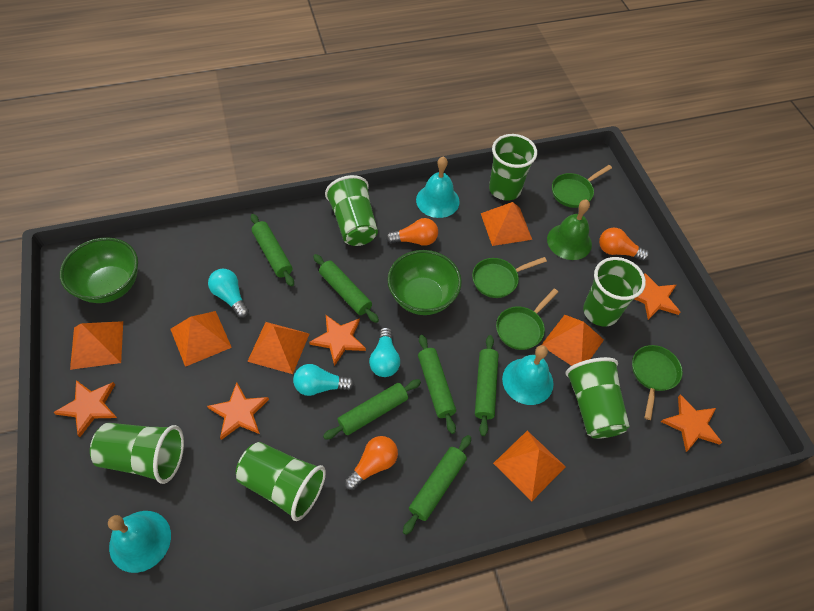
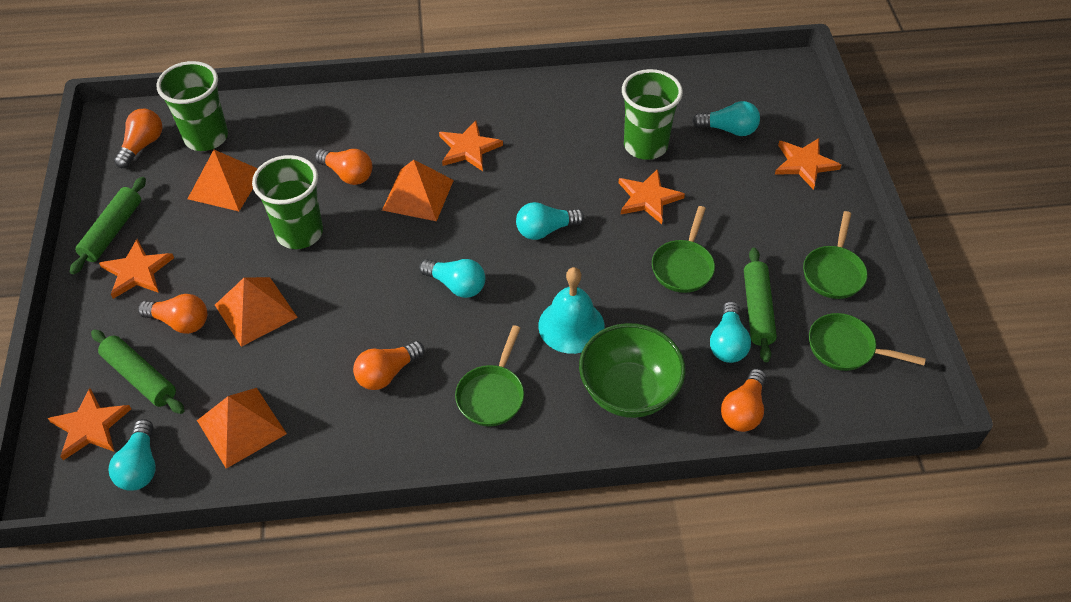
green bell: [547,199,592,260] = 1 -> none = 0
green bowl: [60,237,138,303] [387,250,462,315] = 2 -> [579,323,686,418] = 1
green cup: [90,423,184,484] [236,442,326,521] [325,175,378,246] [489,134,537,201] [566,357,629,439] [583,257,646,326] = 6 -> [156,61,228,151] [252,155,323,249] [622,69,683,160] = 3
green rolling pin: [251,214,294,287] [313,254,379,323] [323,379,421,440] [403,435,471,535] [418,335,456,434] [475,335,499,436] = 6 -> [70,177,146,275] [91,329,185,414] [744,248,777,362] = 3
orange light bulb: [344,436,398,490] [386,218,438,246] [599,227,649,261] = 3 -> [114,109,163,168] [138,294,207,334] [315,149,372,185] [353,341,424,390] [721,369,767,432] = 5
orange pyramid: [70,321,123,370] [171,311,232,367] [247,322,309,374] [481,202,532,246] [493,431,565,502] [541,315,604,366] = 6 -> [188,150,258,211] [197,388,287,469] [215,277,298,347] [382,160,454,221] = 4
turquoise bell: [108,511,171,573] [416,156,460,218] [502,345,554,405] = 3 -> [538,267,605,354] = 1
turquoise light bulb: [208,269,249,318] [293,364,354,396] [369,327,400,377] = 3 -> [108,419,156,491] [419,259,485,298] [516,202,584,240] [692,101,760,136] [710,301,751,363] = 5

